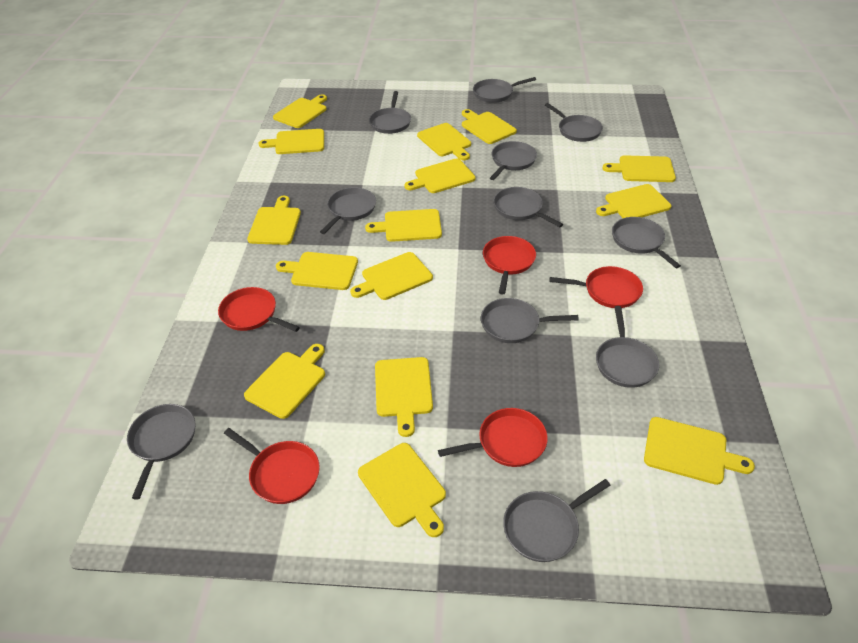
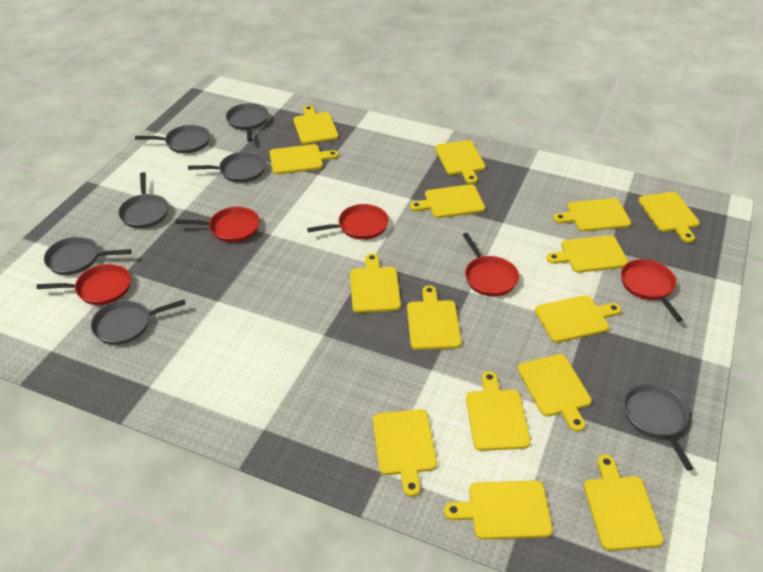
grey pan: [127,404,195,499] [320,187,376,234] [369,91,411,134] [473,77,536,103] [481,298,579,343] [490,141,537,180] [493,187,563,227] [503,479,611,562] [545,103,603,142] [596,306,659,388] [612,217,681,268] = 11 -> [44,236,132,275] [91,299,186,345] [118,172,169,228] [135,125,210,153] [188,152,266,183] [226,103,269,142] [623,384,694,470] = 7

